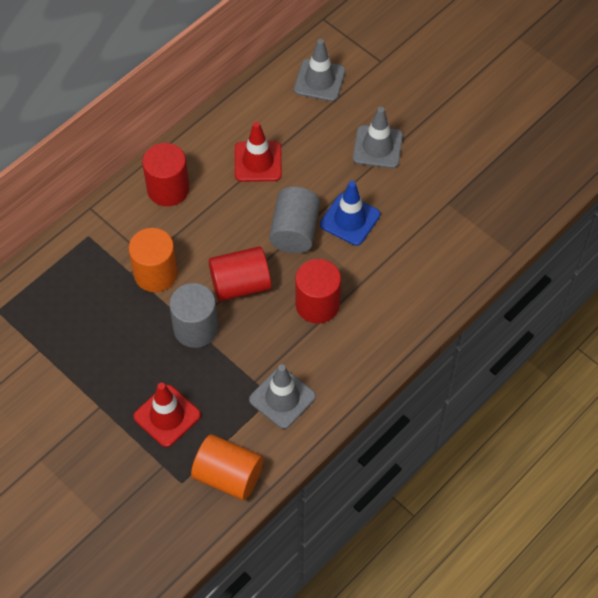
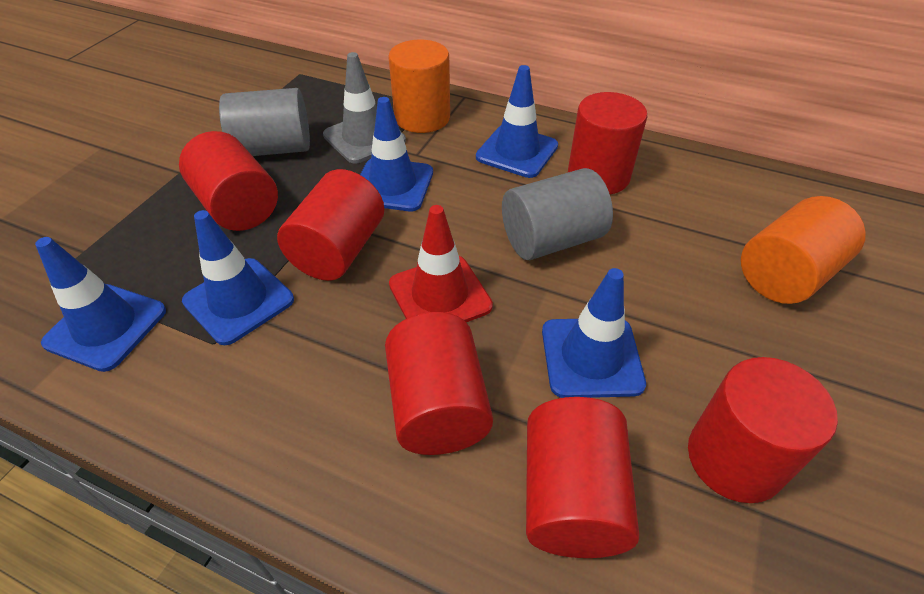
blue traffic cone: [320,181,380,246] = 1 -> [35,237,166,372] [182,210,294,345] [360,97,433,211] [476,65,558,178] [542,268,646,398] = 5
grey traffic cone: [249,364,316,429] [294,39,346,102] [353,107,403,168] = 3 -> [323,52,406,163] = 1
red cylinder: [142,143,189,206] [209,246,271,301] [295,259,341,324] = 3 -> [179,131,278,231] [277,169,384,281] [385,312,493,455] [526,397,639,558] [568,92,647,195] [688,357,838,503] = 6
red traffic cone: [133,383,201,447] [235,122,282,182] = 2 -> [389,205,493,322] = 1

